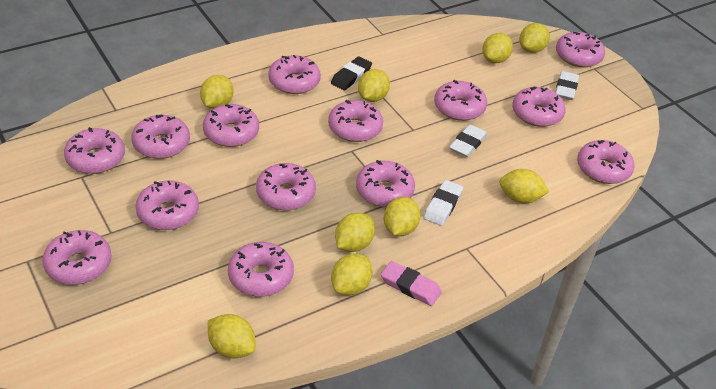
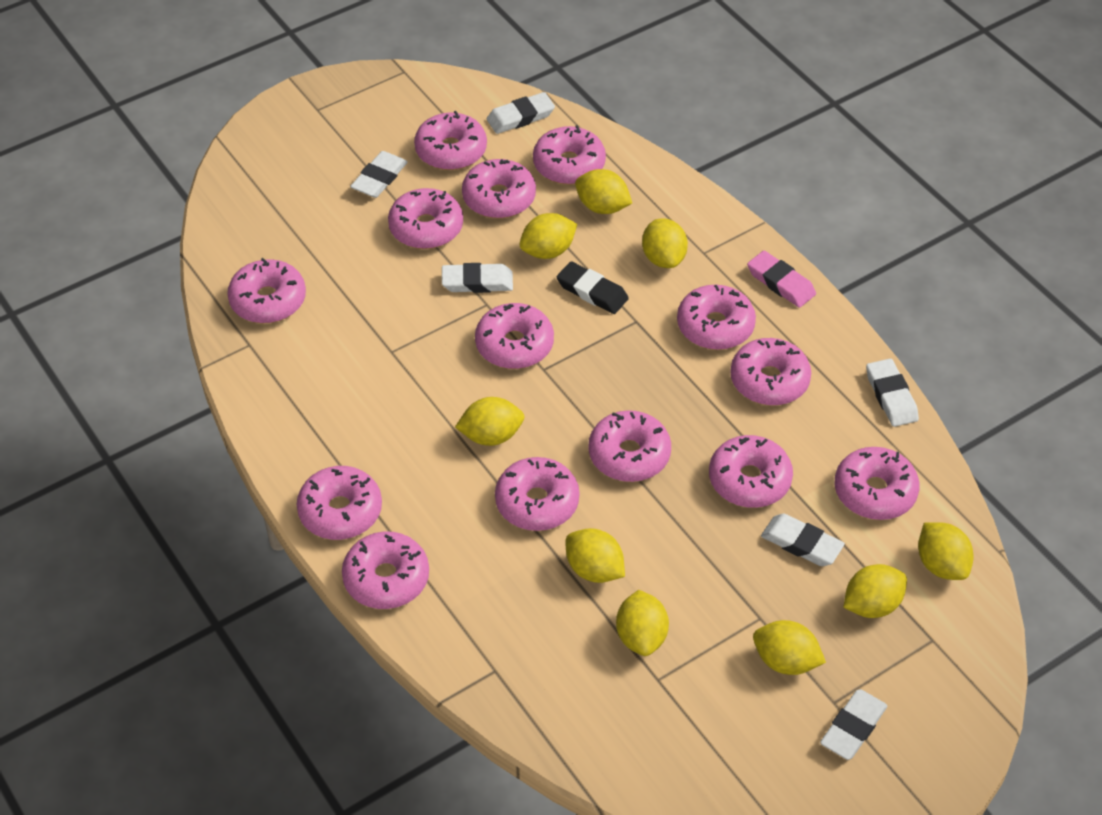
white eraser: [423,180,463,226] [449,124,488,157] [555,71,579,100] = 3 -> [350,151,408,198] [442,263,513,293] [487,92,555,134] [761,514,845,566] [820,689,887,760] [866,359,919,427] = 6

